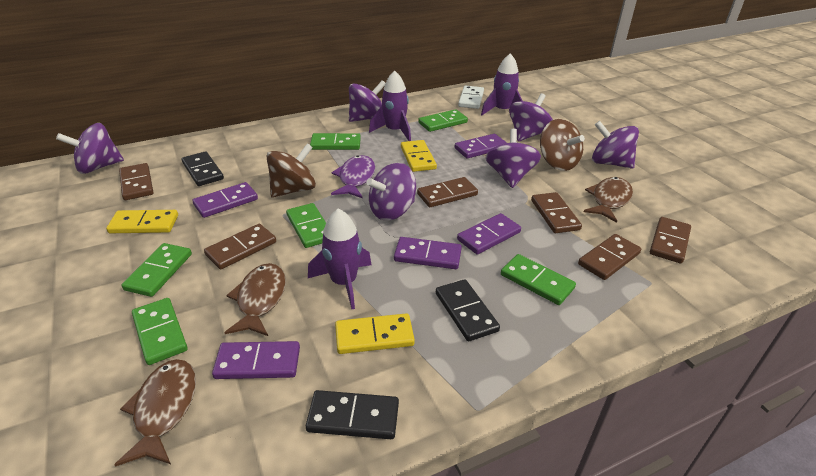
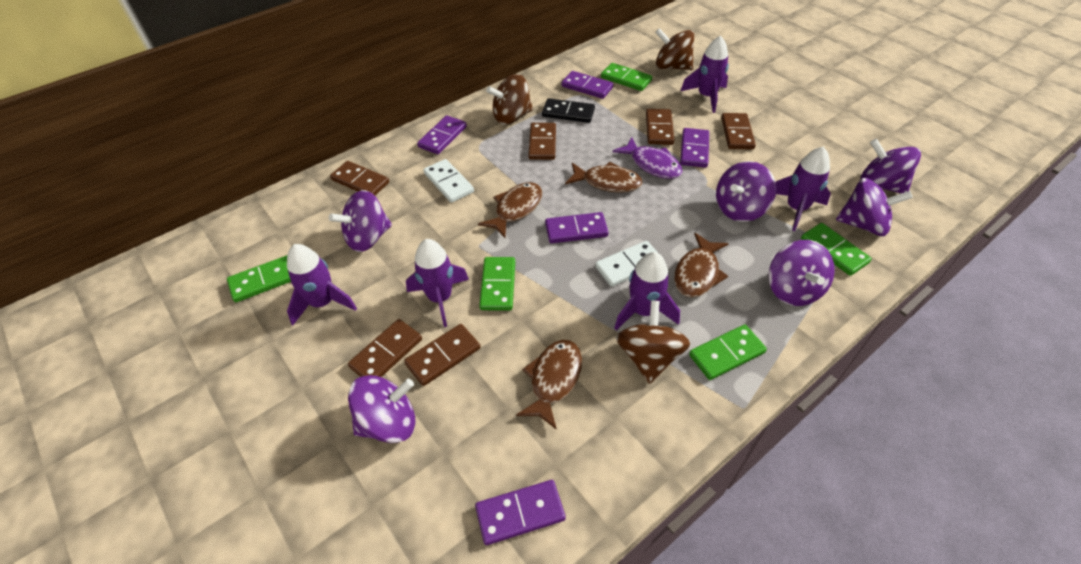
black domino: [182,151,224,186] [306,390,399,439] [436,279,500,341] = 3 -> [542,98,595,123] = 1
brown fish: [114,359,196,467] [224,263,286,336] [584,177,633,223] = 3 -> [478,182,542,238] [516,340,582,430] [565,162,643,193] [674,233,729,298] = 4
brown spinning top: [266,143,316,198] [540,119,585,171] = 2 -> [486,74,533,125] [616,300,690,384] [655,28,694,70] = 3
green domino: [122,243,192,297] [132,298,188,365] [286,203,326,248] [310,133,361,150] [418,109,468,132] [501,254,576,305] = 6 -> [227,255,291,302] [479,257,515,311] [601,63,652,91] [689,324,767,380] [801,223,872,276] = 5
purple rocket: [308,208,372,309] [369,71,411,141] [481,53,522,115] = 3 -> [287,244,357,325] [406,239,469,327] [615,252,680,330] [681,36,729,113] [776,147,831,231] = 5
white domino: [458,86,484,109] = 1 -> [424,159,474,203] [595,241,658,287] = 2
yellow domino: [106,210,178,233] [335,313,415,354] [401,140,437,172] = 3 -> none = 0

